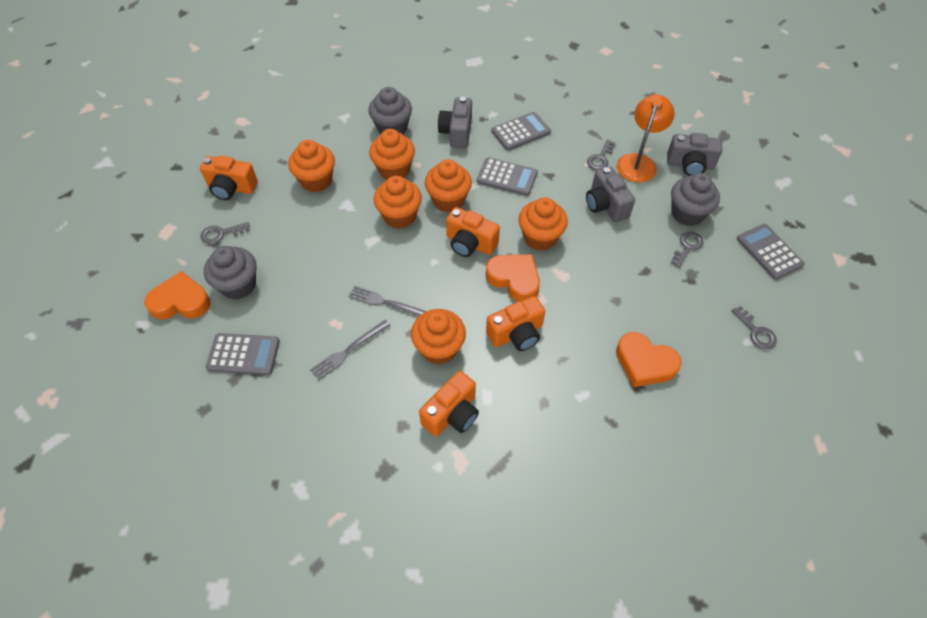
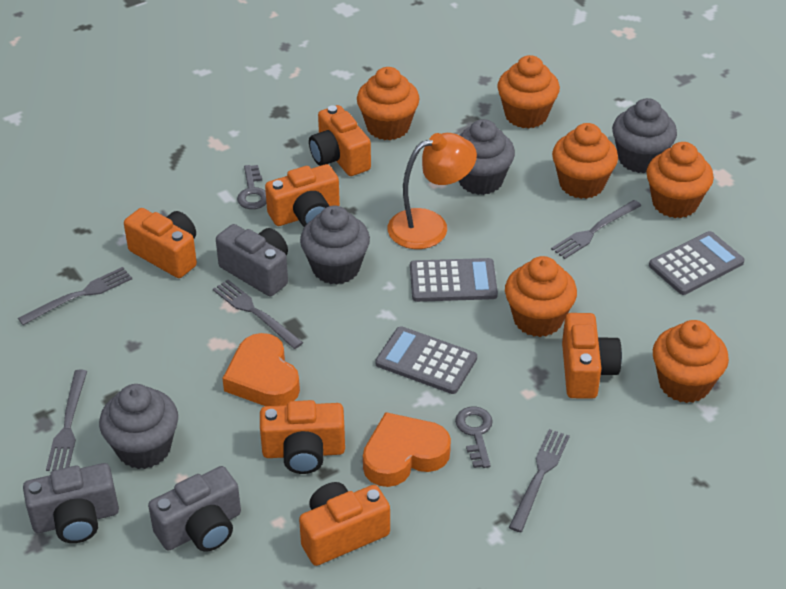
grey calculator: [206,333,280,375] [477,157,538,196] [491,112,551,151] [737,224,805,280] = 4 -> [375,326,477,394] [410,258,498,302] [649,231,745,295] = 3
grey cupcake: [204,246,256,300] [368,87,412,135] [671,173,720,226] = 3 -> [99,384,178,469] [300,206,370,285] [459,119,515,195] [612,98,677,173] = 4
grey fork: [310,320,391,380] [348,285,427,316] = 2 -> [18,267,132,325] [46,370,87,471] [213,280,303,349] [509,429,570,532] [551,200,641,259] = 5
grey key: [201,222,250,244] [587,140,616,170] [671,231,703,268] [732,306,777,349] = 4 -> [237,165,267,209] [455,407,493,468] = 2
orange camera: [200,156,258,200] [419,371,479,436] [446,207,500,257] [486,296,545,351] = 4 -> [124,208,197,278] [260,400,345,474] [265,164,340,227] [299,482,390,566] [309,105,371,176] [562,313,622,399] = 6
orange heart: [144,271,211,320] [486,254,540,301] [616,332,682,387] = 3 -> [222,333,300,406] [363,412,451,487] = 2

